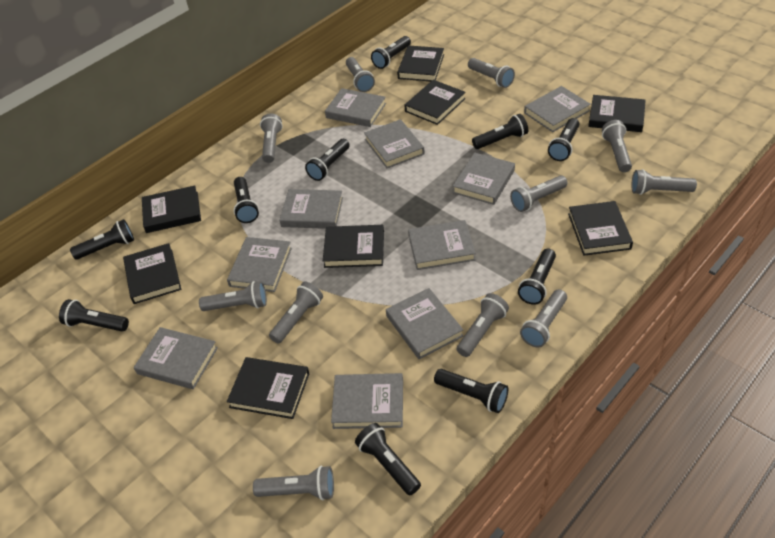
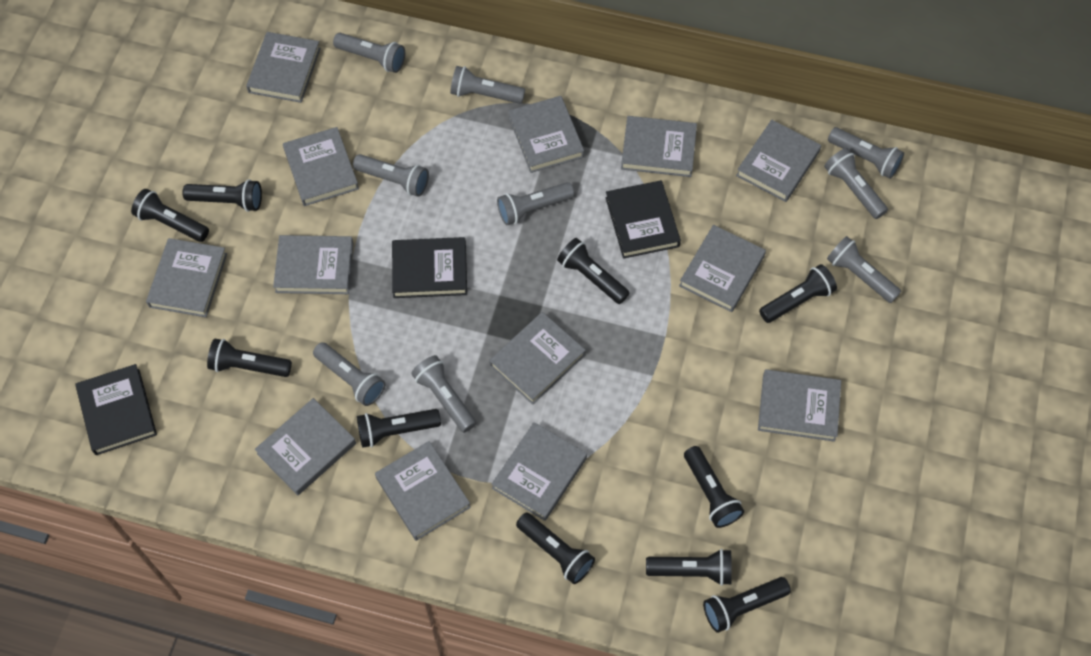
black book: [123,243,181,304] [142,186,201,233] [227,357,310,419] [323,225,384,268] [397,45,444,82] [405,80,466,125] [568,201,633,256] [588,95,646,132] = 8 -> [75,364,157,455] [392,237,467,298] [606,180,681,259] = 3
grey book: [133,327,218,389] [227,237,292,292] [280,189,343,229] [325,88,386,127] [331,373,403,429] [364,119,425,168] [386,288,463,359] [408,220,476,270] [453,152,515,205] [524,86,591,132] = 10 -> [146,238,227,317] [246,32,321,103] [255,398,356,495] [273,235,353,294] [283,127,359,206] [375,441,471,541] [489,312,586,405] [491,422,587,521] [508,96,584,173] [621,116,697,177] [679,225,766,312] [736,120,821,202] [758,369,841,442] = 13
grey flashlight: [199,281,267,311] [253,466,334,500] [260,114,283,163] [269,282,323,343] [346,57,375,92] [457,293,509,357] [468,58,515,88] [510,175,567,212] [520,289,567,347] [602,120,632,172] [631,169,697,195] = 11 -> [313,342,385,406] [333,33,405,73] [353,154,429,197] [411,355,476,433] [450,66,525,104] [497,182,574,225] [824,148,888,219] [827,236,901,303] [828,127,904,179] = 9

